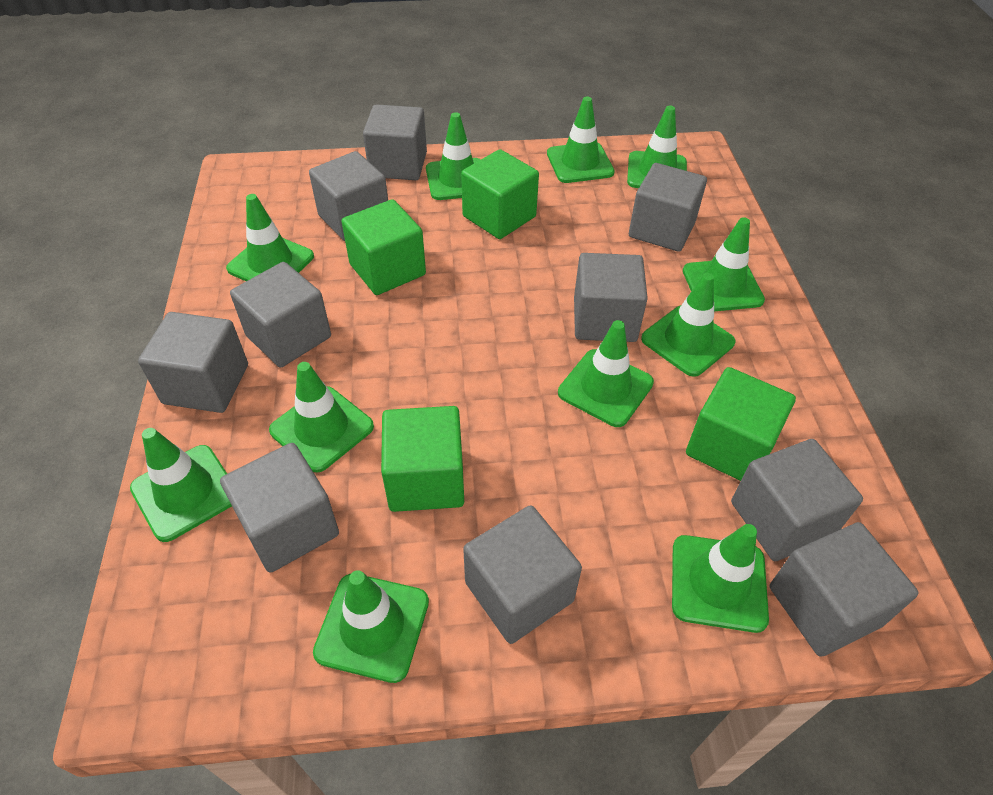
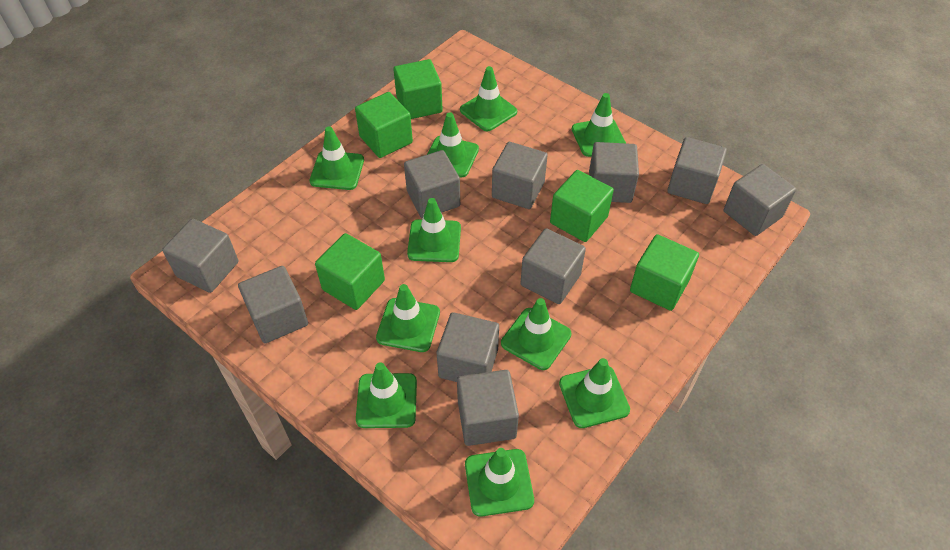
green cube: [341,199,426,295] [381,406,464,512] [461,149,539,239] [686,367,796,481] = 4 -> [315,233,385,310] [355,92,413,158] [393,59,443,119] [550,170,614,242] [630,234,699,311] = 5
green traffic cone: [130,428,232,542] [226,194,314,281] [269,362,374,473] [313,570,429,683] [426,112,481,200] [547,97,615,183] [558,320,654,427] [627,105,687,188] [641,273,736,377] [672,524,769,633] [683,217,765,311] = 11 -> [310,126,364,190] [356,362,417,428] [376,284,440,352] [407,198,461,262] [427,112,479,177] [460,66,517,131] [465,448,534,517] [501,298,571,370] [559,358,630,428] [572,93,626,157] = 10

